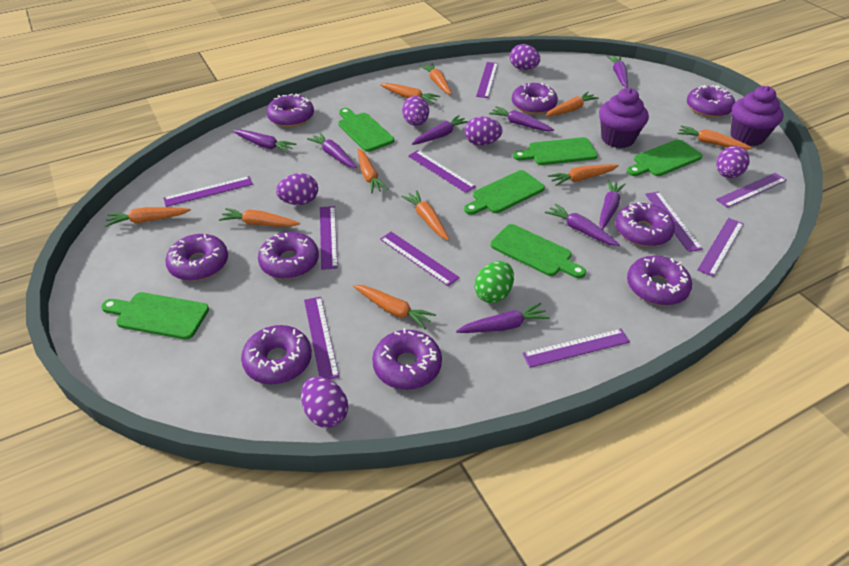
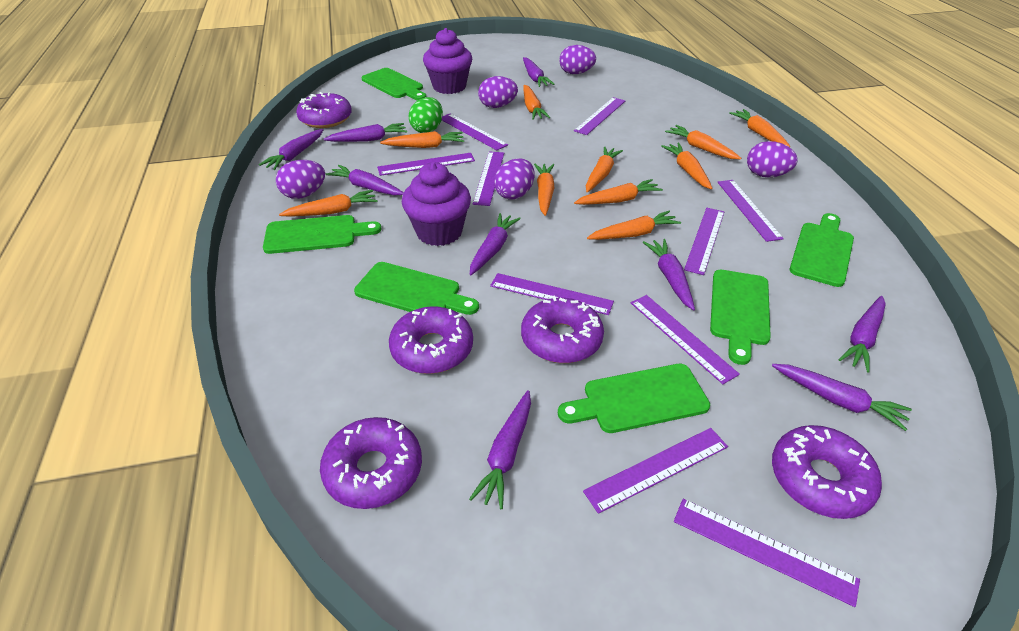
purple carrot: [233,130,296,153] [307,133,357,168] [412,115,469,145] [456,303,550,333] [489,106,554,131] [545,203,620,246] [599,180,626,230] [607,56,628,88] = 8 -> [259,129,323,170] [324,123,407,142] [325,165,404,195] [469,390,531,509] [470,213,521,275] [523,57,555,87] [643,239,695,310] [772,364,912,431] [838,296,886,373] = 9
purple donut: [165,234,228,281] [241,325,312,384] [258,232,319,279] [266,93,314,127] [372,328,442,390] [512,83,558,114] [616,202,675,247] [627,256,692,305] [687,85,735,118] = 9 -> [296,92,352,128] [320,417,422,509] [389,306,473,374] [521,296,604,363] [772,425,882,519] = 5
purple egg: [276,173,318,205] [301,376,348,428] [402,96,429,126] [465,117,503,145] [510,44,540,70] [716,146,750,178] = 6 -> [276,160,325,199] [478,76,518,108] [494,158,535,200] [559,45,596,74] [747,141,798,177] = 5

